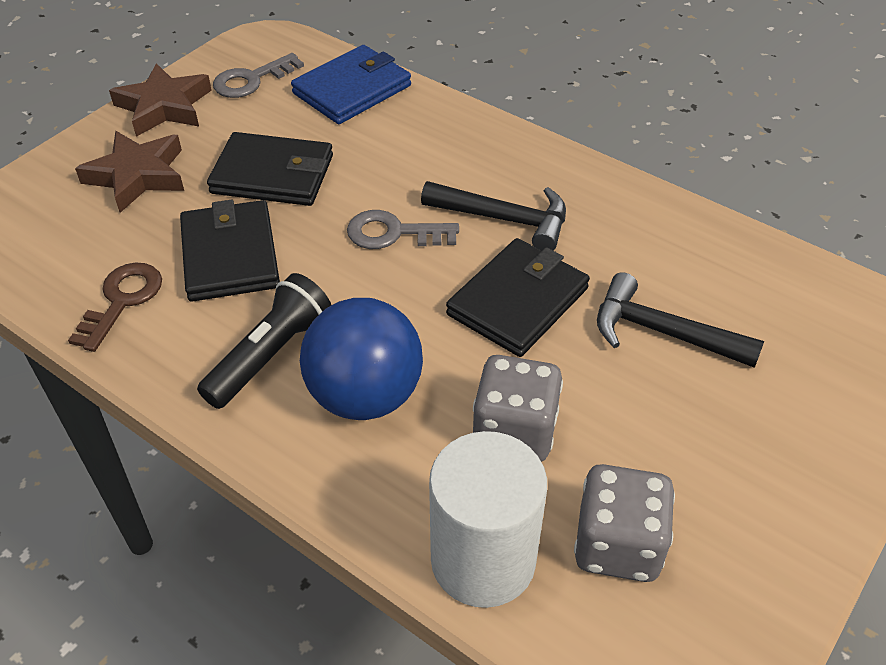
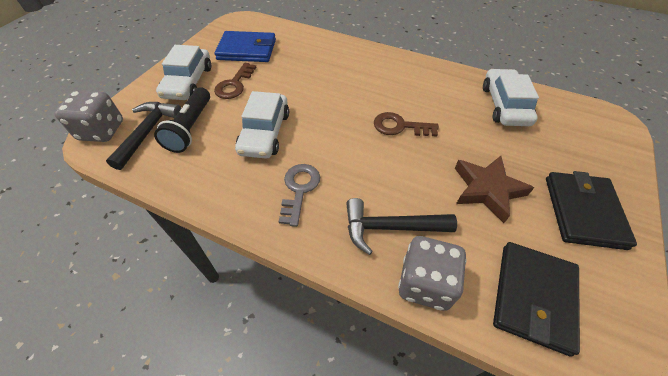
black wallet: [180,200,280,302] [207,132,333,206] [446,238,590,357] = 3 -> [493,242,580,357] [546,171,637,250] = 2
blue ball: [300,298,423,420] = 1 -> none = 0
brown key: [68,263,162,352] = 1 -> [214,63,257,99] [374,112,439,137] = 2
brown star: [75,131,184,213] [109,63,212,137] = 2 -> [455,156,534,223] = 1
grey key: [213,53,304,98] [347,210,459,249] = 2 -> [279,164,320,227] = 1
white car: none = 0 -> [156,45,211,100] [235,91,289,159] [483,69,539,126] = 3
white cylinder: [429,431,547,608] = 1 -> none = 0

